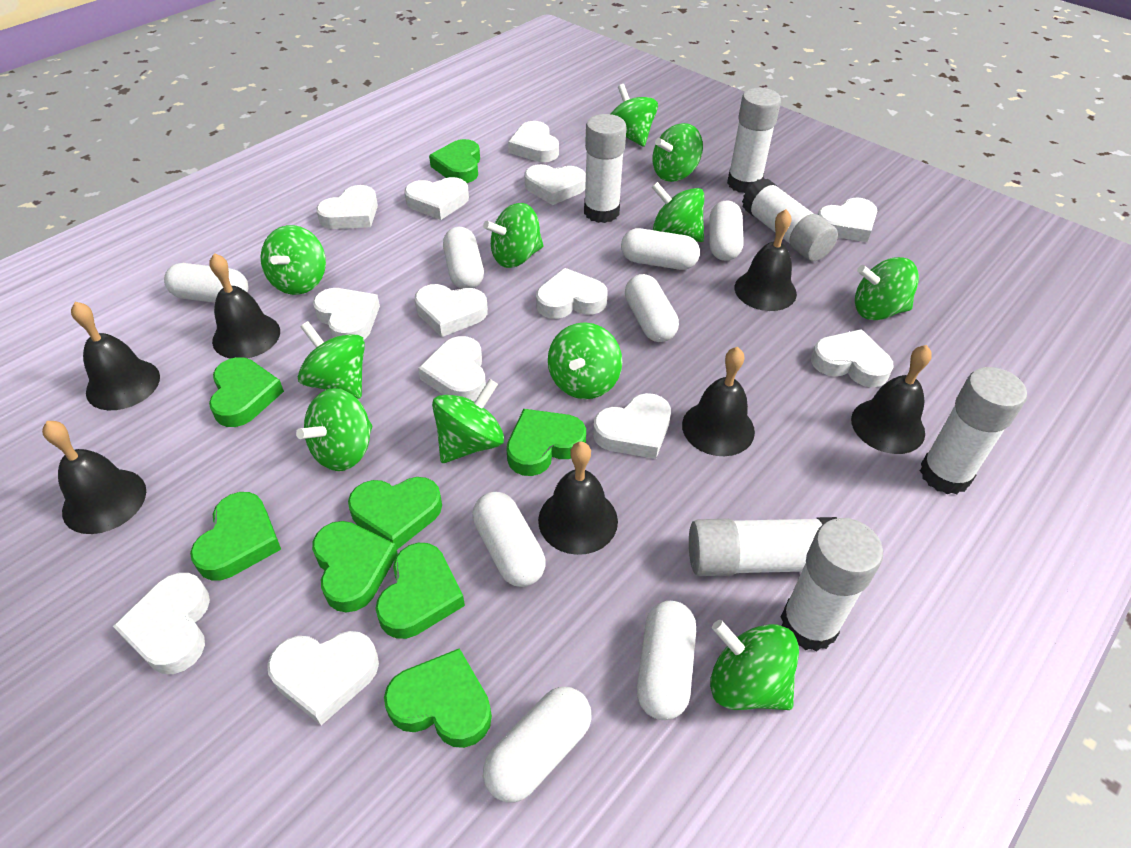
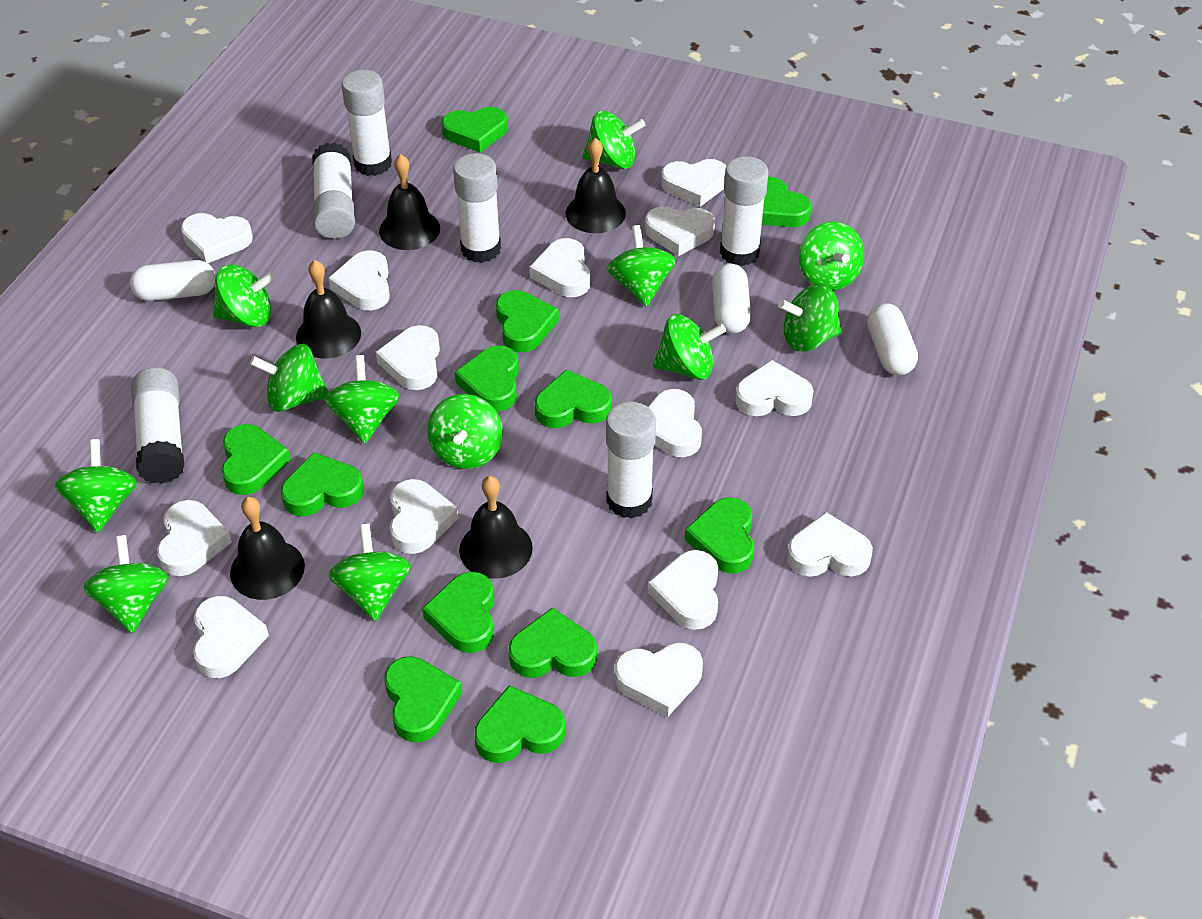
black bell: [42,421,146,534] [71,302,160,410] [209,253,280,359] [538,441,618,555] [682,347,755,456] [735,209,797,311] [851,345,932,454] = 7 -> [230,497,305,600] [296,260,361,358] [379,154,440,250] [459,476,533,579] [566,138,626,233] = 5
green heart: [190,492,281,580] [209,357,284,427] [312,521,398,613] [348,477,442,549] [376,543,465,639] [384,648,492,748] [429,139,480,183] [506,409,586,476] = 8 -> [221,424,291,495] [281,452,364,516] [384,656,462,742] [422,572,494,653] [442,107,507,153] [455,345,519,412] [474,685,565,763] [496,290,559,352] [508,607,597,678] [535,369,612,428] [685,497,754,574] [762,177,812,227] = 12
green spinning top: [261,225,326,295] [296,388,372,471] [298,321,365,399] [432,379,504,463] [483,203,543,268] [548,322,622,399] [611,84,658,147] [652,123,703,182] [652,182,704,242] [710,620,799,710] [855,257,919,320] = 11 -> [55,439,137,532] [83,535,169,633] [213,264,275,327] [250,344,329,412] [324,355,400,444] [328,524,411,621] [427,394,503,469] [583,111,645,169] [607,225,676,307] [653,314,726,380] [778,284,842,352] [799,221,864,290] = 12
white capsule: [164,263,249,303] [443,227,484,289] [472,492,546,587] [483,687,592,802] [621,228,700,270] [625,274,679,342] [637,601,696,720] [710,201,744,261] = 8 -> [130,260,216,301] [712,264,751,333] [867,303,918,375] = 3
white heart: [113,573,210,674] [267,631,379,725] [313,288,380,339] [316,185,378,229] [404,177,469,220] [415,284,488,337] [418,336,486,401] [508,121,559,162] [524,164,586,205] [536,268,608,319] [593,393,671,459] [811,329,894,387] [818,197,877,242] = 13 -> [157,500,232,576] [181,213,253,263] [193,596,269,678] [328,250,390,311] [376,325,440,390] [390,479,459,554] [530,238,590,297] [615,643,703,717] [645,206,715,256] [648,389,702,457] [648,550,718,630] [661,159,726,207] [735,360,814,416] [787,512,873,577] = 14

